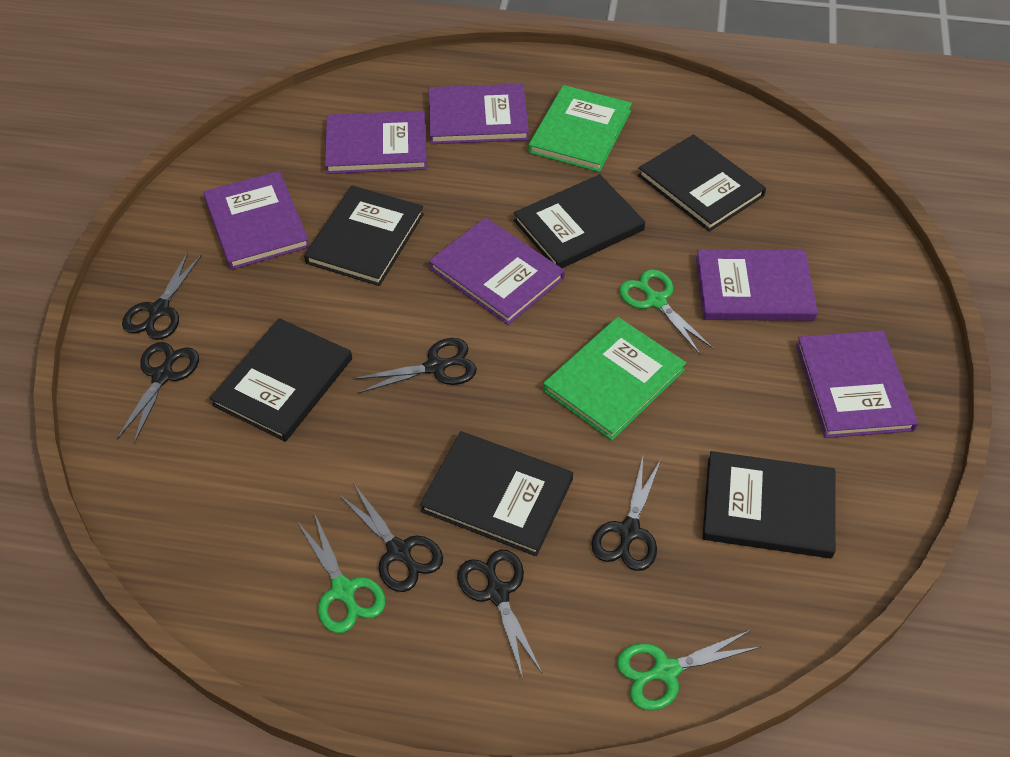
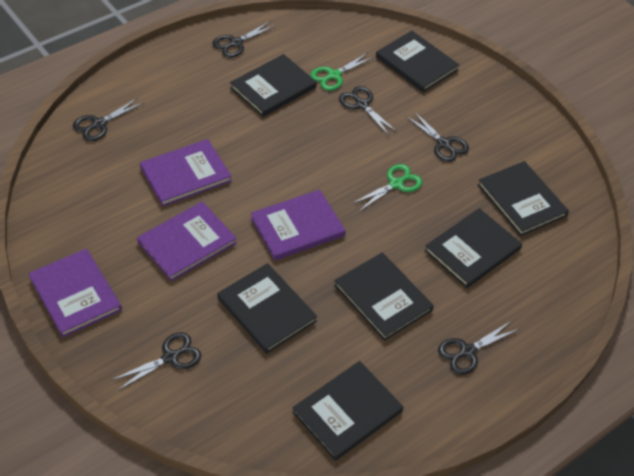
black book: [210,318,352,442] [304,185,424,286] [420,431,573,556] [514,174,645,268] [638,135,766,232] [702,451,836,558] = 6 -> [217,263,317,354] [230,54,317,117] [292,361,403,461] [334,252,434,341] [376,31,459,92] [424,208,522,288] [478,161,569,236] = 7
green book: [528,85,632,172] [543,317,686,441] = 2 -> none = 0
green scissors: [297,513,386,633] [617,630,761,711] [619,269,714,355] = 3 -> [310,53,375,91] [352,164,423,211] = 2
purple book: [203,171,310,270] [325,111,427,174] [429,84,529,144] [429,217,565,325] [696,249,818,321] [796,330,918,438] = 6 -> [28,249,122,337] [137,201,237,281] [140,139,232,207] [251,190,346,261] = 4

